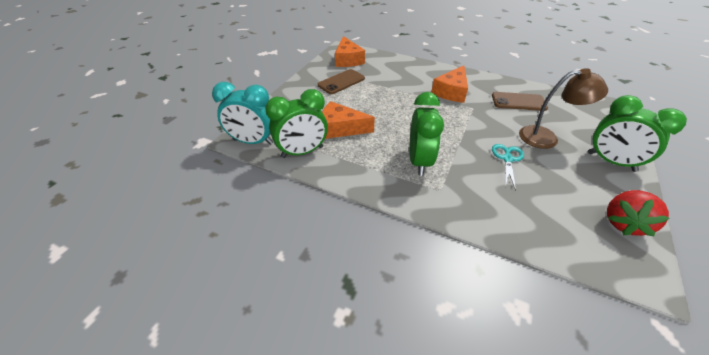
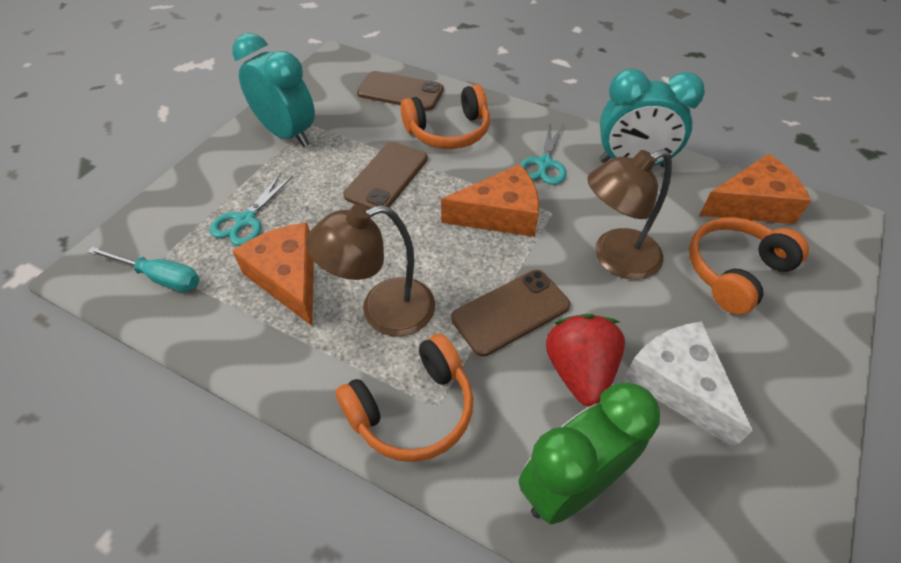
brown lamp: [519,68,608,149] = 1 -> [306,205,435,336] [587,149,672,280] = 2
brown phone: [318,69,365,94] [492,92,548,111] = 2 -> [343,142,427,209] [357,71,444,111] [451,270,570,357] = 3
green clock: [265,89,328,158] [410,92,444,176] [588,95,687,172] = 3 -> [518,382,660,524] = 1
orange headphones: none = 0 -> [336,334,473,462] [400,84,490,149] [689,217,809,315] = 3
turquoise clock: [212,82,273,145] = 1 -> [232,33,315,147] [599,68,705,167] = 2
turquoise scissors: [492,144,524,191] = 1 -> [210,173,293,246] [520,123,566,185] = 2
turquoise screwdriver: none = 0 -> [88,247,200,292] = 1
white cheese: none = 0 -> [624,321,753,448] = 1

